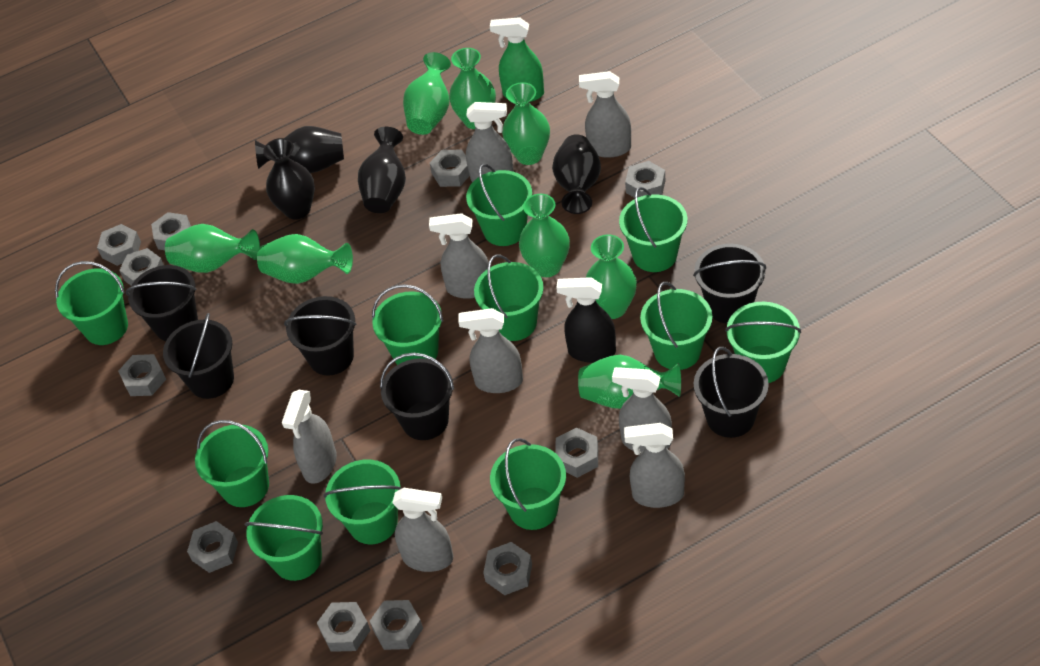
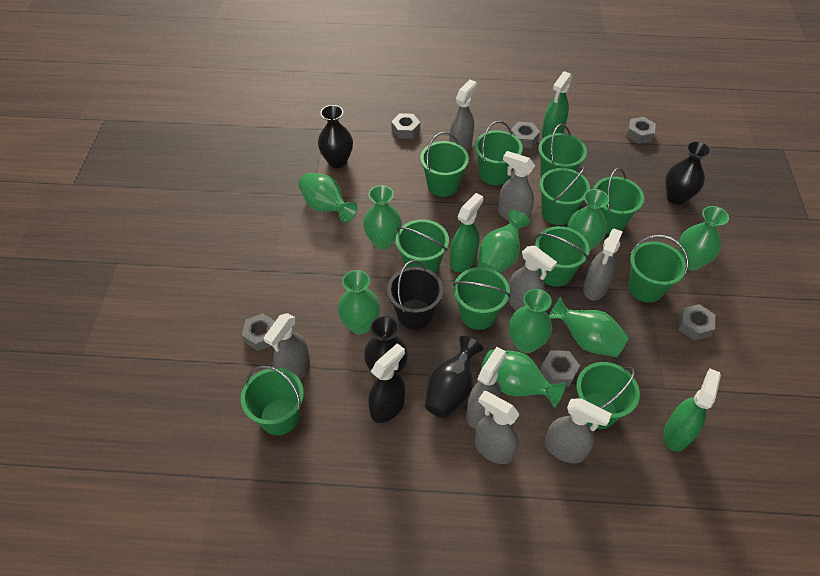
black bucket: [126,265,198,341] [163,313,234,399] [284,296,356,376] [380,353,454,440] [693,244,766,323] [694,347,769,438] = 6 -> [387,260,444,329] = 1
green spray bottle: [490,17,544,102] = 1 -> [450,193,483,272] [542,71,573,138] [664,369,721,452] = 3
green vase: [165,224,260,273] [257,234,353,284] [403,52,451,135] [449,48,496,129] [502,82,550,165] [519,194,570,277] [578,354,681,409] [586,234,637,319] = 8 -> [298,173,358,223] [338,270,380,335] [363,185,402,250] [478,210,530,273] [481,350,566,408] [509,289,552,353] [549,297,629,357] [567,189,609,251] [679,206,729,270] = 9
grey nut: [97,224,141,266] [118,354,166,396] [119,248,164,285] [151,212,191,250] [187,521,238,573] [317,602,371,652] [370,600,423,650] [430,150,470,187] [483,542,532,595] [555,427,598,478] [625,161,665,198] = 11 -> [242,313,275,351] [391,113,420,139] [511,122,540,148] [540,350,580,387] [626,117,656,144] [679,304,715,341] = 6

